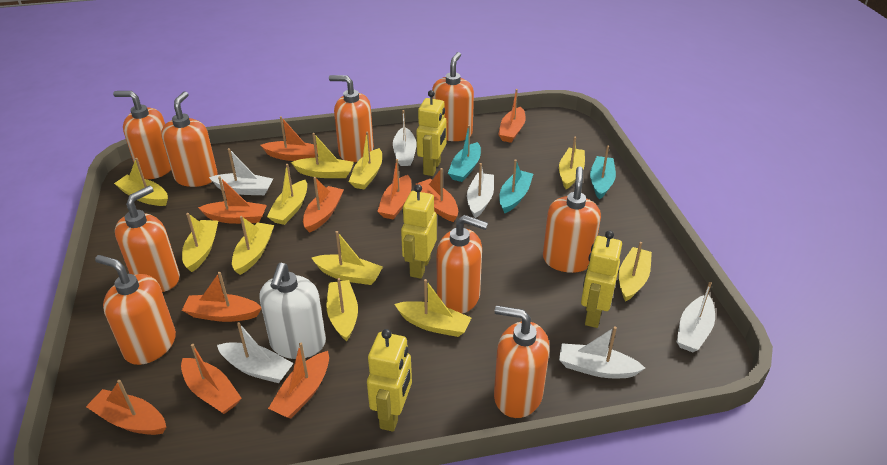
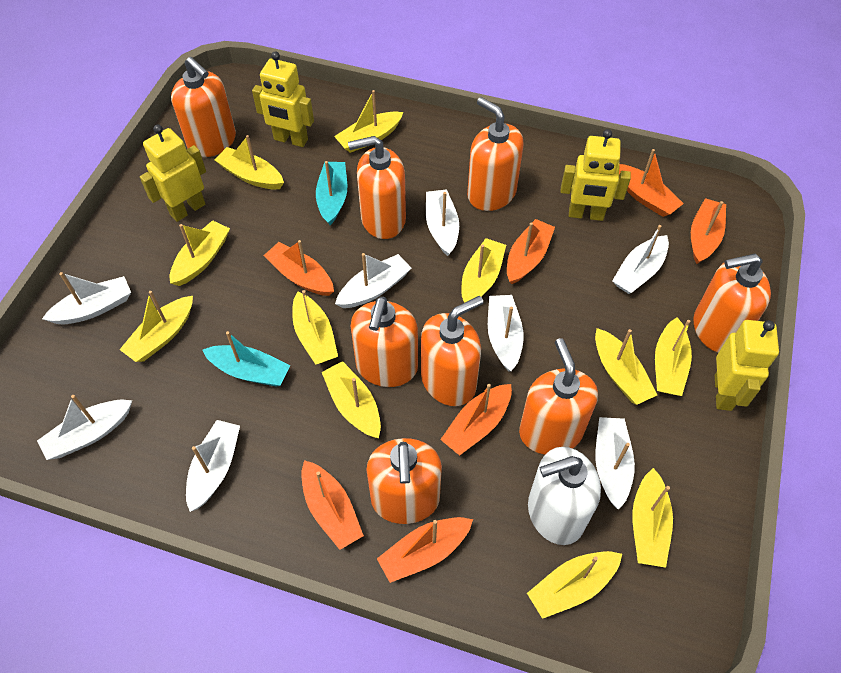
orange boat: [86,380,166,435] [181,344,242,414] [182,272,262,322] [198,176,267,224] [260,116,318,161] [268,343,329,419] [303,177,344,233] [377,159,412,220] [416,168,458,222] [498,89,526,143] = 10 -> [263,240,334,296] [301,460,364,550] [377,517,473,583] [440,384,512,456] [507,219,555,284] [619,149,684,217] [691,198,726,264] = 7
orange soap dispenser: [95,255,176,365] [113,91,171,179] [115,186,180,292] [161,91,218,187] [329,75,374,162] [432,52,474,141] [437,215,488,314] [494,305,550,418] [543,167,601,273] = 9 -> [171,57,236,157] [348,136,406,239] [351,297,418,387] [367,438,442,524] [421,296,484,406] [467,97,524,211] [519,338,598,455] [693,254,771,353] = 8
turquoise boat: [448,125,481,182] [499,159,533,214] [590,145,616,199] = 3 -> [202,331,290,387] [316,161,347,225] = 2
white boat: [209,148,273,195] [217,322,294,383] [393,110,417,166] [467,163,494,218] [559,326,645,378] [677,282,715,352] = 6 -> [37,395,132,460] [42,272,131,324] [186,420,240,512] [335,253,412,308] [426,189,459,256] [488,295,524,371] [595,417,635,510] [612,225,669,294] = 8

